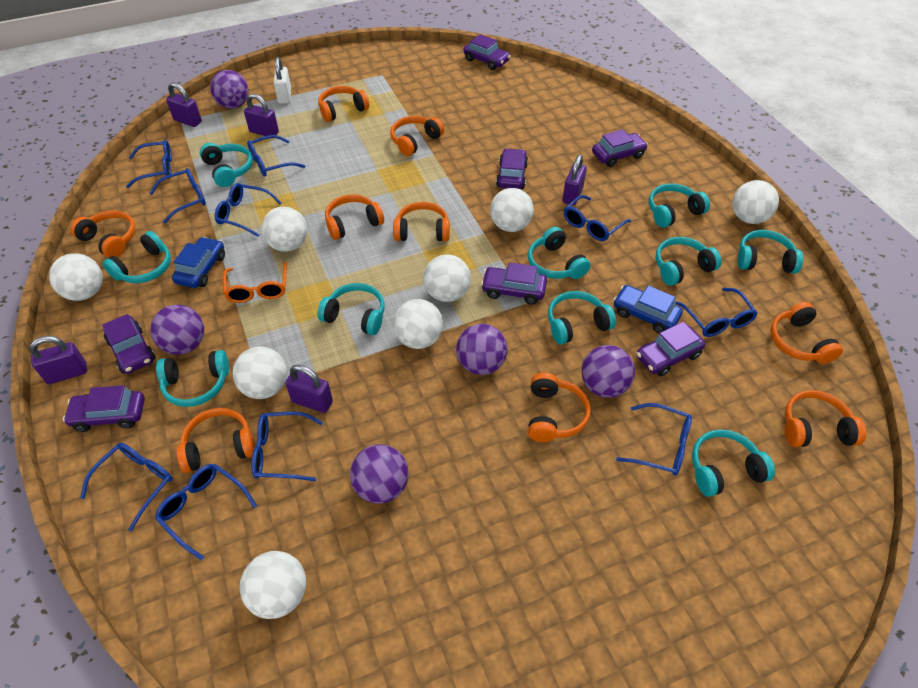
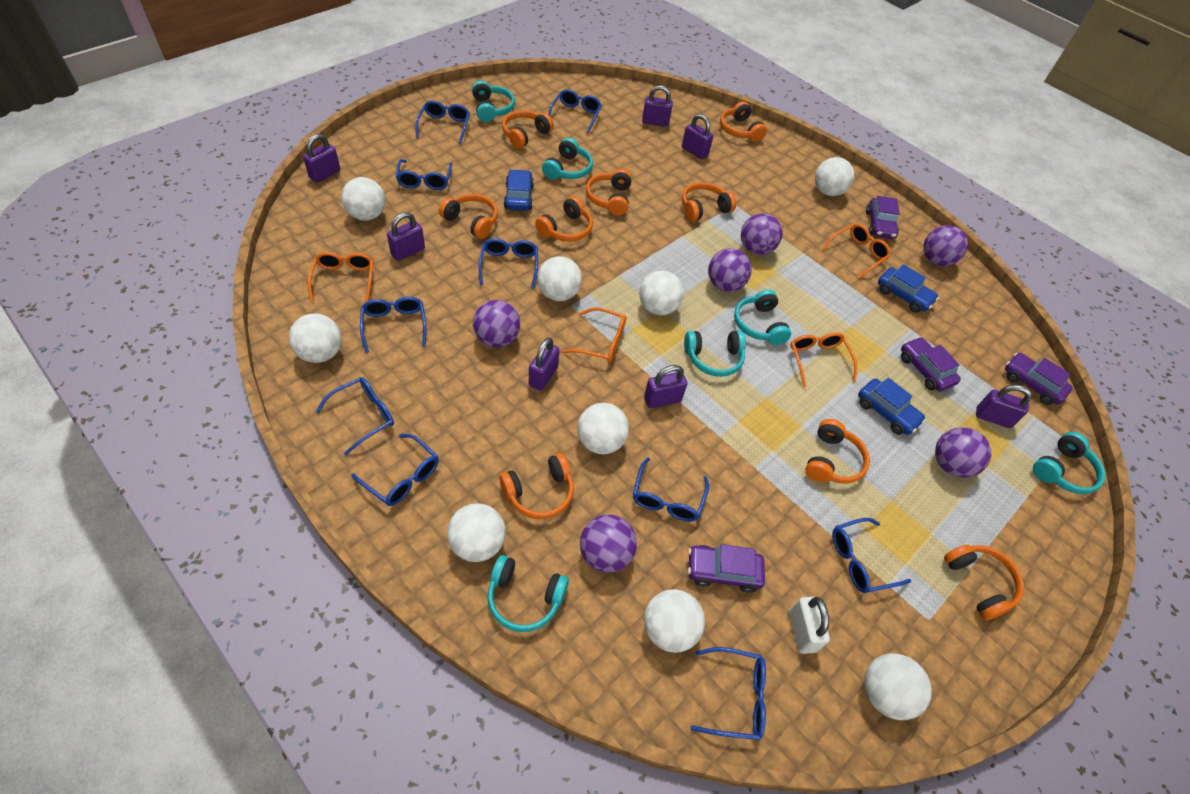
blue car: [172,237,225,288] [613,285,683,333] = 2 -> [504,169,534,211] [858,378,926,435] [878,264,939,313] = 3
orange glasses: [223,261,287,303] = 1 -> [308,252,374,302] [563,307,626,363] [790,332,857,387] [822,224,891,279] = 4
purple ball: [150,305,204,355] [210,70,249,109] [350,444,409,504] [456,324,508,375] [581,345,635,398] = 5 -> [473,300,520,347] [580,515,637,573] [708,248,752,292] [741,213,783,255] [923,225,968,266] [935,427,991,478] = 6
purple car: [63,385,145,432] [102,314,156,374] [463,34,511,70] [481,262,547,304] [496,148,528,189] [592,129,648,167] [636,322,706,377] = 7 -> [688,544,765,593] [866,196,900,239] [901,337,961,392] [1005,353,1073,405] = 4
purple padlock: [29,336,87,384] [166,82,202,127] [244,94,279,136] [285,365,333,413] [563,155,587,205] = 5 -> [303,134,340,183] [387,212,425,261] [529,338,559,391] [642,85,673,127] [644,365,687,408] [682,114,713,159] [976,385,1032,428] = 7
turquoise headphones: [103,231,171,283] [156,350,229,407] [200,143,253,187] [317,283,385,335] [528,227,590,279] [548,291,616,344] [649,184,710,228] [655,237,722,286] [692,430,775,497] [737,230,803,274] = 10 -> [472,81,515,122] [488,555,569,632] [542,138,593,180] [684,331,746,377] [734,289,791,345] [1033,432,1105,494] = 6
white ball: [49,254,103,301] [233,346,287,399] [240,551,306,619] [261,207,307,252] [393,299,443,349] [423,255,471,302] [490,188,534,232] [732,180,779,224] = 8 -> [289,314,342,363] [341,177,385,221] [447,503,506,562] [537,256,582,301] [577,403,629,454] [639,271,684,315] [644,589,705,653] [815,157,854,196] [864,653,932,720] = 9

